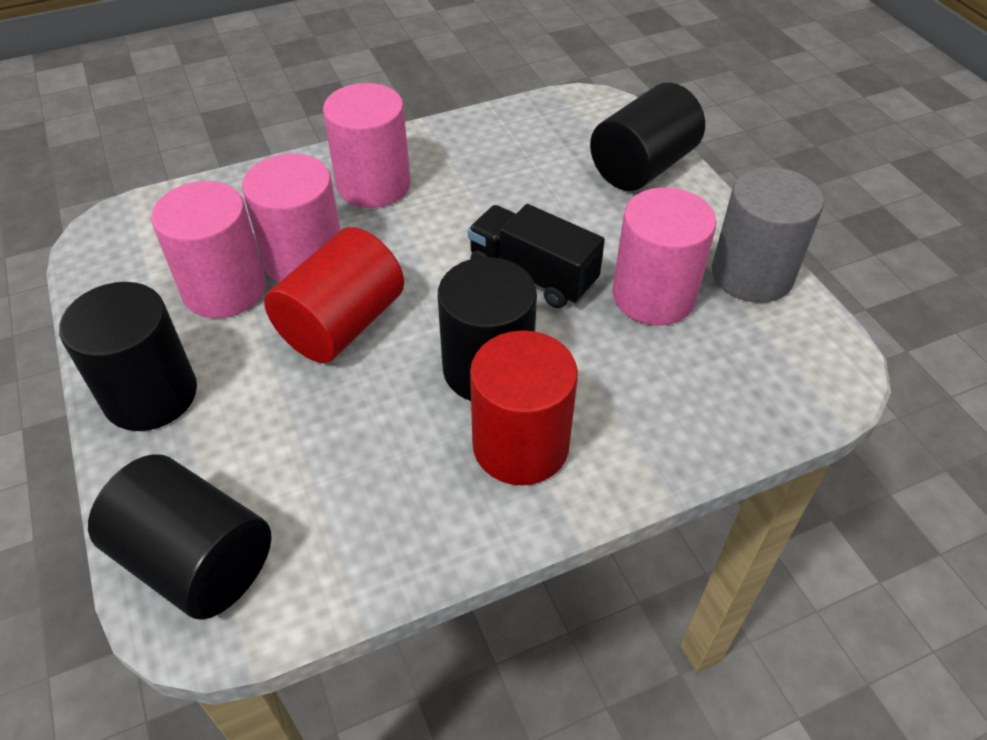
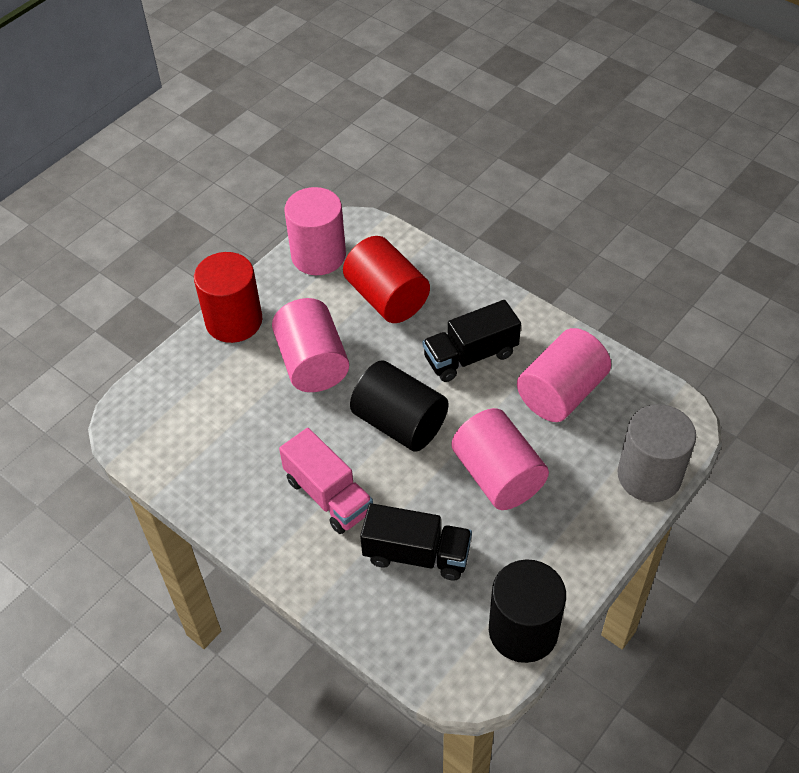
black cylinder: [59,282,197,431] [88,455,272,620] [438,257,537,401] [590,83,705,191] = 4 -> [350,360,448,452] [489,559,566,663] = 2
black truck: [468,204,605,308] = 1 -> [360,503,472,581] [422,300,521,382] = 2
pink truck: none = 0 -> [279,428,373,534] = 1

